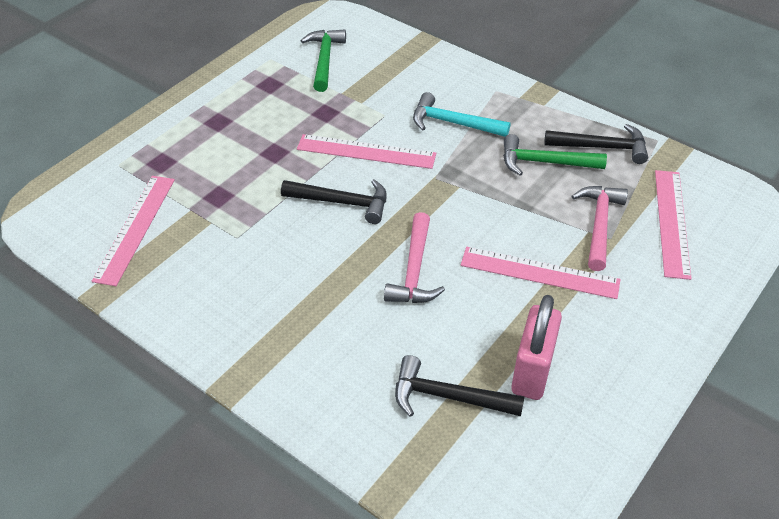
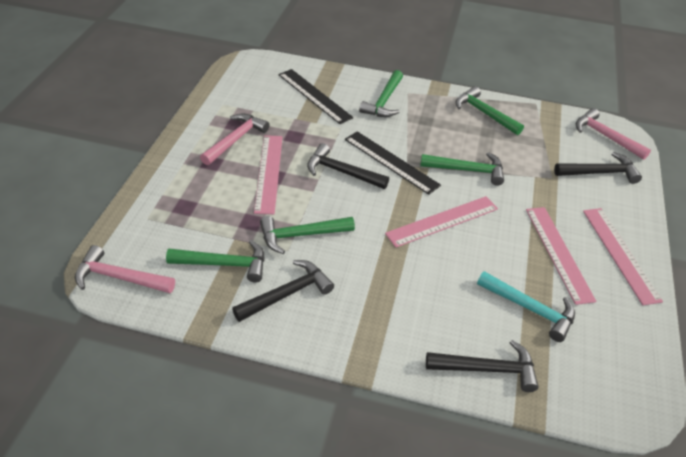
black hammer: [281,179,387,224] [395,355,525,417] [544,124,648,164] = 3 -> [232,260,334,322] [307,143,389,189] [426,340,539,392] [554,152,642,184] = 4
black ruler: none = 0 -> [278,69,353,124] [345,131,441,195] = 2
green hammer: [301,29,346,92] [503,134,607,176] = 2 -> [166,240,265,283] [260,216,355,254] [359,70,403,117] [420,152,504,186] [456,86,524,135] = 5
pink hammer: [384,212,445,303] [571,186,628,271] = 2 -> [75,245,175,293] [200,113,270,165] [575,108,651,160] = 3
pink padlock: [511,295,562,400] = 1 -> none = 0

